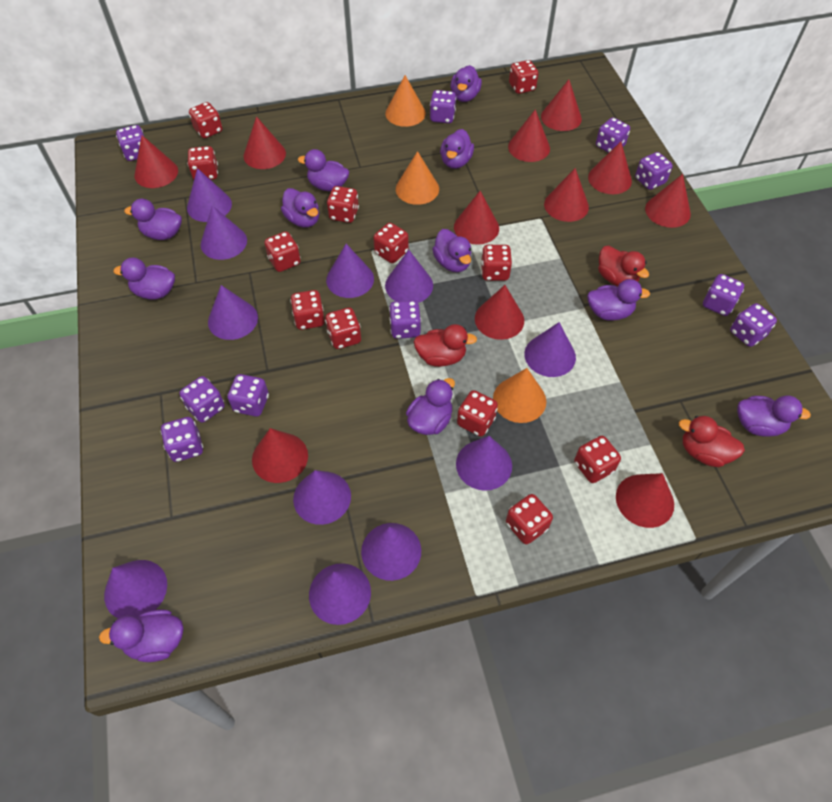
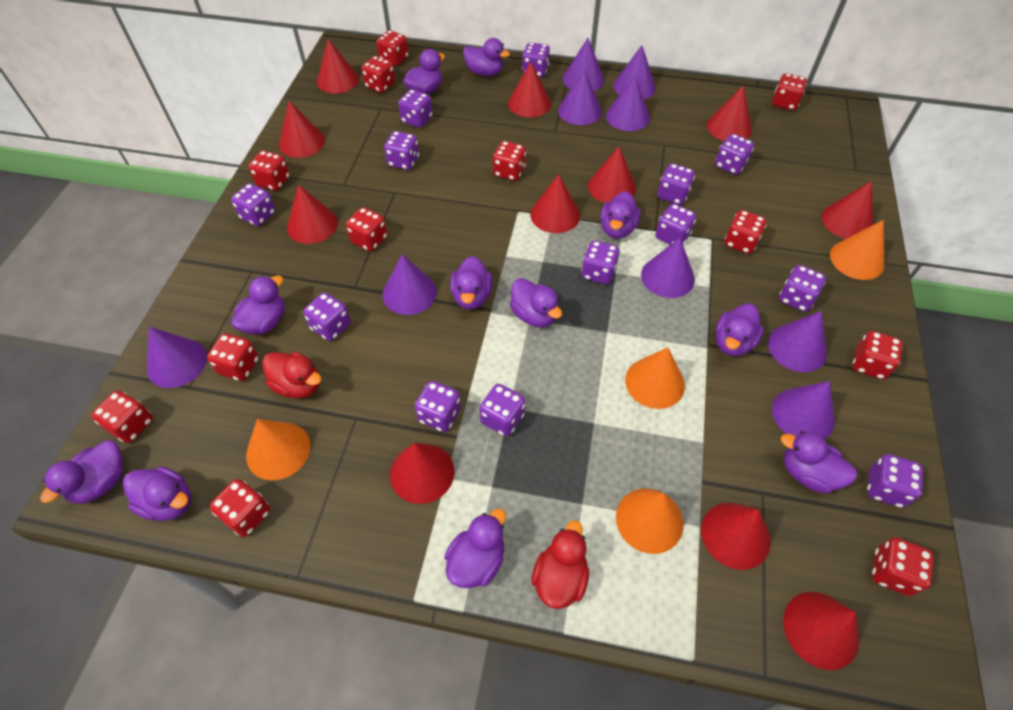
orange cone: [385,75,426,127] [396,151,439,205] [493,368,546,423] = 3 -> [246,419,311,480] [616,489,684,554] [625,347,685,409] [830,220,884,280] = 4
purple cone: [104,560,167,619] [187,168,232,222] [201,206,247,260] [208,285,258,340] [293,470,351,525] [309,563,371,625] [326,244,374,298] [361,523,421,581] [385,250,433,303] [456,436,512,491] [524,322,576,377] = 11 -> [147,327,207,388] [383,254,437,315] [558,69,602,125] [563,38,604,91] [606,75,650,131] [613,45,656,99] [641,238,695,298] [768,311,827,372] [772,381,835,439] = 9
purple dice: [116,125,144,161] [161,417,203,462] [180,376,225,423] [228,374,269,417] [389,300,421,339] [430,90,456,123] [596,117,630,153] [635,152,673,190] [703,274,744,316] [730,303,777,347] = 10 -> [231,183,275,226] [303,293,351,341] [384,131,419,170] [398,90,432,128] [415,381,461,432] [479,384,525,436] [522,42,550,77] [581,240,620,284] [655,204,696,245] [658,163,695,205] [715,134,754,175] [779,265,826,312] [867,454,923,508] = 13
red duck: [414,324,477,367] [598,246,649,286] [679,416,745,467] = 3 -> [262,352,321,398] [531,520,589,609] = 2

